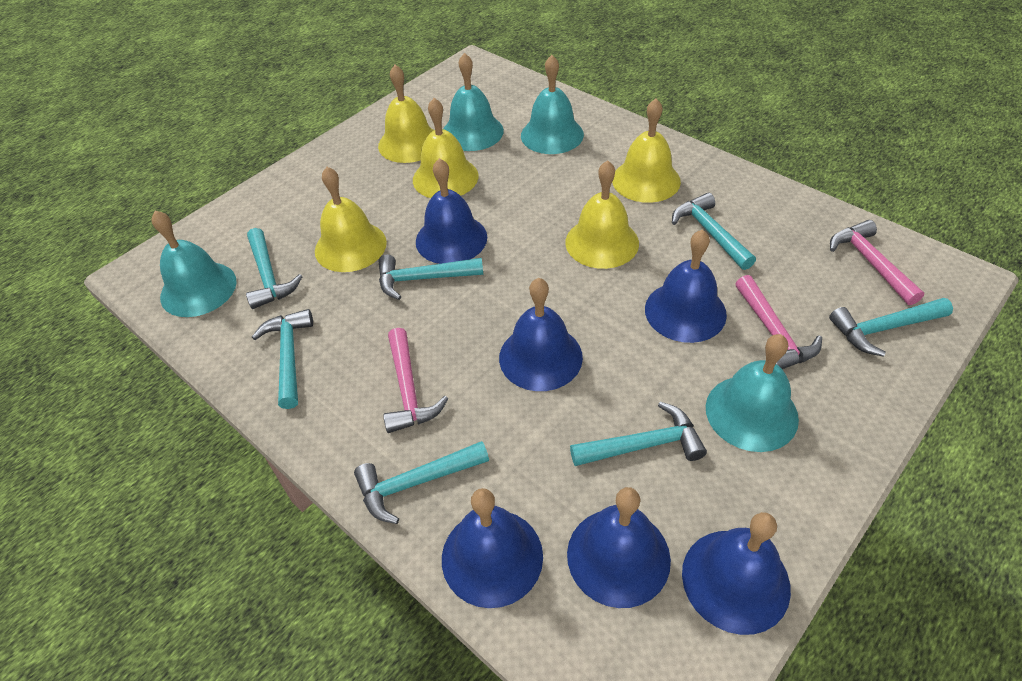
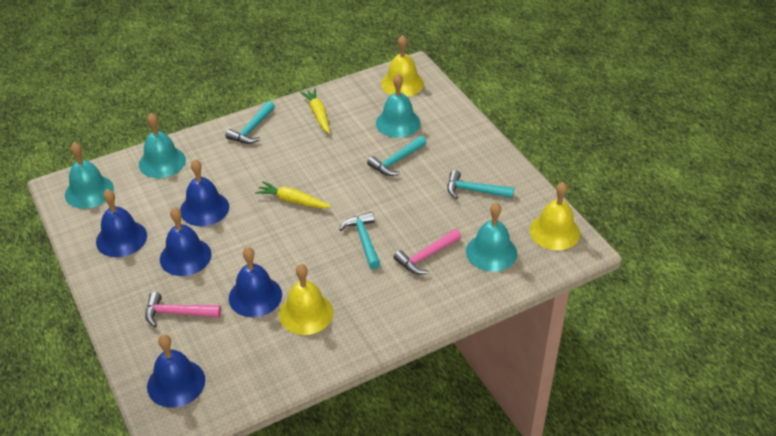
blue bell: [416,158,487,264] [442,488,543,608] [499,278,583,391] [567,487,671,608] [645,229,727,343] [682,512,791,635] = 6 -> [96,189,147,257] [147,334,205,408] [160,207,212,276] [180,159,229,226] [229,247,282,317] = 5
pink hammer: [383,328,448,433] [735,275,822,369] [830,220,924,305] = 3 -> [145,292,221,327] [394,229,461,275] = 2
turquoise hammer: [246,228,303,309] [252,309,313,409] [354,441,489,524] [378,255,483,300] [570,402,707,466] [672,193,756,270] [829,298,953,357] = 7 -> [226,101,275,144] [339,212,380,269] [367,136,427,176] [447,170,514,199] = 4
yellow bell: [315,167,387,272] [378,65,434,163] [413,98,479,198] [565,160,639,269] [612,99,681,203] = 5 -> [279,264,333,335] [381,35,424,97] [530,182,580,250] = 3
yellow carrot: none = 0 -> [255,181,331,208] [300,88,330,134] = 2

